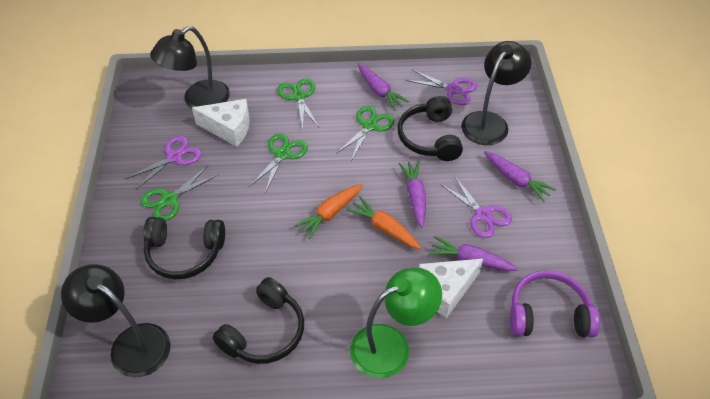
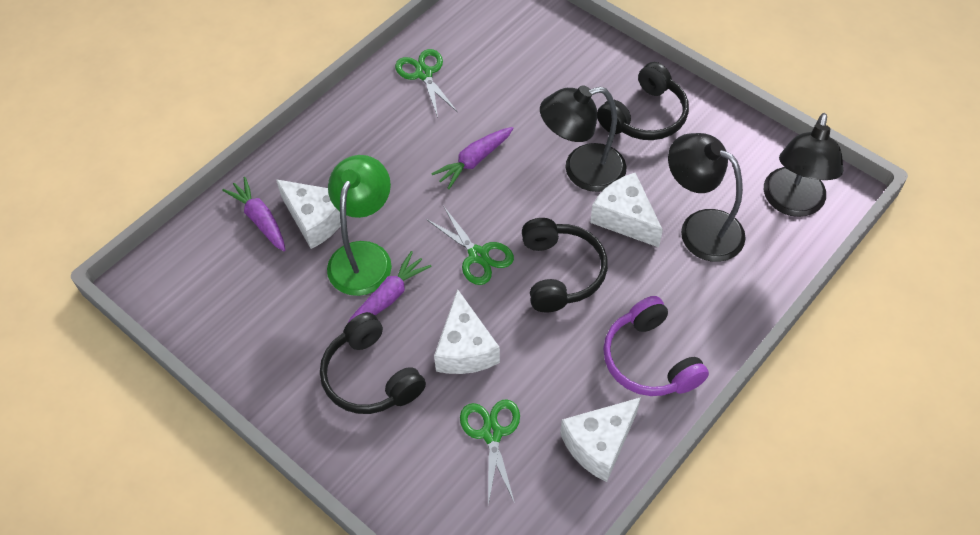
green scissors: [141,166,218,221] [249,133,308,193] [277,78,319,130] [336,106,395,161] = 4 -> [395,49,457,118] [426,207,514,285] [460,399,520,505] = 3
orange carrot: [294,184,362,239] [346,196,421,249] = 2 -> none = 0
purple carrot: [358,64,409,110] [398,161,426,228] [429,236,518,271] [484,151,556,202] = 4 -> [222,177,285,251] [349,251,432,321] [431,127,513,189] = 3
purple scissors: [125,136,202,190] [406,70,477,105] [440,176,512,238] = 3 -> none = 0
white cheese: [192,99,250,147] [419,259,483,318] = 2 -> [276,179,347,249] [434,289,500,374] [560,397,641,482] [590,173,663,248] = 4

